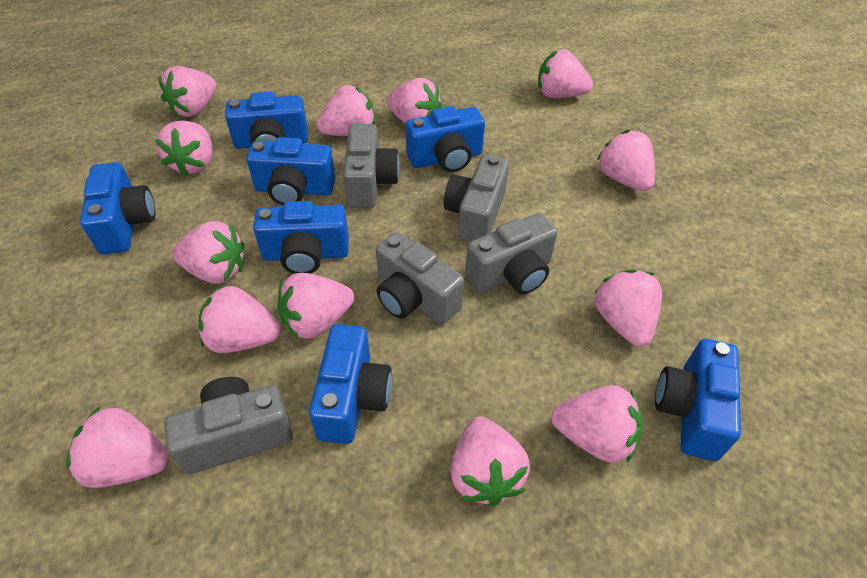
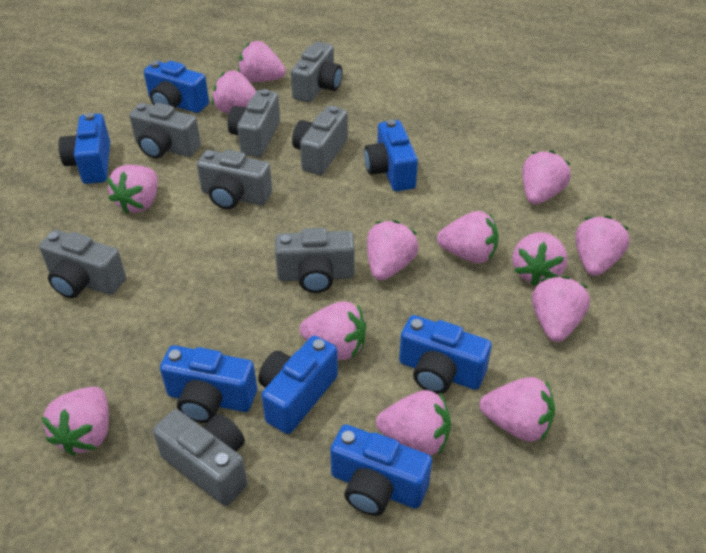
grey camera: [164,377,293,474] [343,124,400,208] [376,232,464,325] [444,155,509,242] [465,213,558,294] = 5 -> [39,230,126,298] [129,103,201,159] [153,409,248,506] [197,150,272,209] [228,89,280,157] [275,228,355,293] [291,42,342,103] [292,106,348,175] = 8

